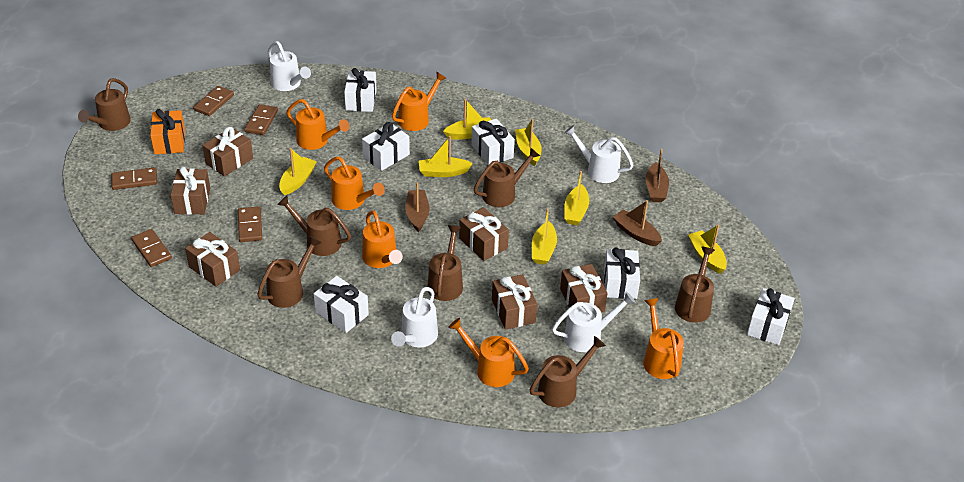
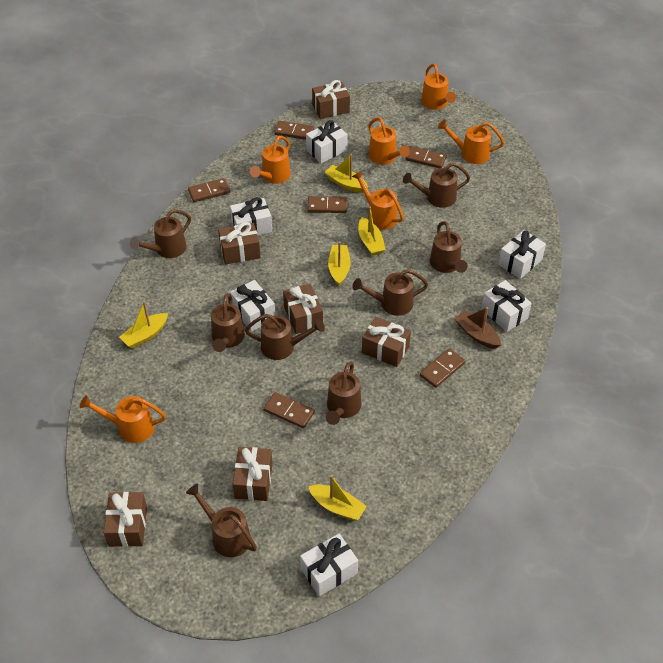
brown boat: [405,182,430,232] [613,200,662,246] [645,149,669,202] = 3 -> [454,307,501,349] = 1
brown domino: [111,167,157,190] [131,229,172,267] [193,86,234,116] [238,206,262,242] [244,104,278,135] = 5 -> [188,178,230,202] [264,392,315,428] [274,121,314,140] [307,196,347,213] [406,146,447,168] [420,348,465,388] = 6
brown watering can: [78,78,131,131] [257,236,321,308] [277,196,351,256] [427,225,463,301] [474,147,540,207] [529,336,606,407] [675,247,715,323] = 7 -> [130,209,191,258] [186,484,257,557] [211,293,245,352] [245,314,325,360] [326,362,362,425] [352,269,428,316] [403,163,470,208] [430,221,468,273] = 8
orange gift: [150,109,185,154] = 1 -> none = 0
white watering can: [268,41,311,91] [391,287,438,348] [552,292,636,352] [564,125,633,183] = 4 -> none = 0
yellow boat: [279,148,317,195] [419,136,473,177] [443,99,491,139] [515,119,541,166] [532,209,557,265] [564,171,589,225] [688,225,727,274] = 7 -> [119,301,168,348] [308,475,367,521] [325,154,368,193] [328,241,351,286] [358,206,386,256] = 5

